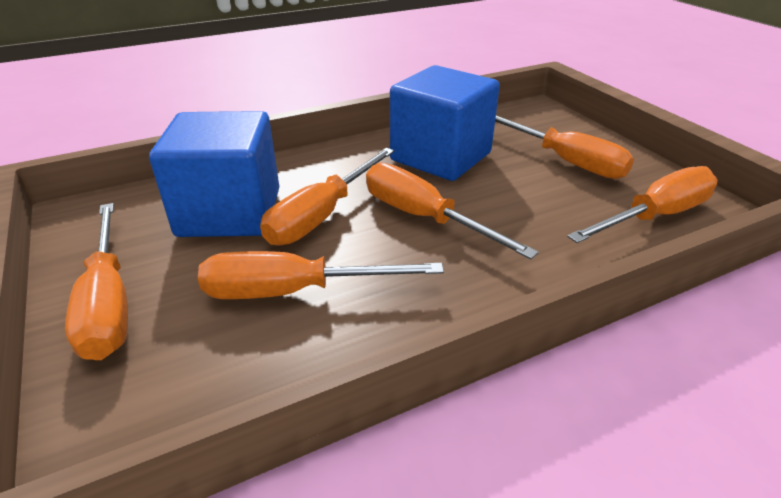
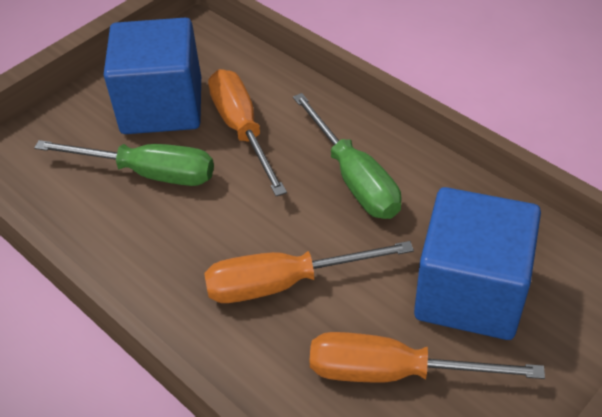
green screwdriver: none = 0 -> [34,140,214,186] [293,93,402,219] = 2
orange screwdriver: [65,203,128,360] [198,251,444,299] [260,148,395,246] [366,163,539,259] [495,116,634,179] [567,166,718,243] = 6 -> [204,241,414,303] [208,69,287,196] [309,332,545,382] = 3

